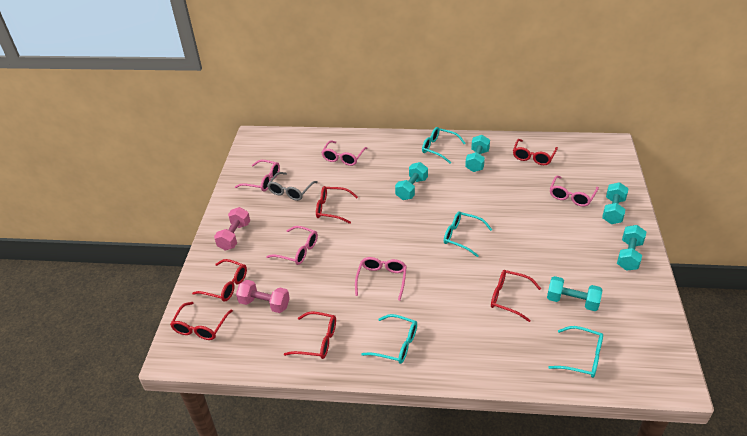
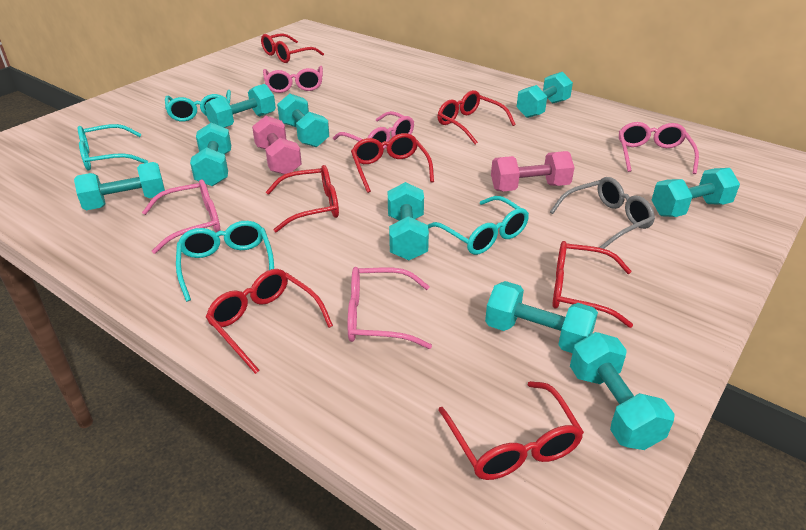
red glasses: [170,302,233,340] [192,259,247,302] [284,311,336,359] [316,186,358,224] [491,270,541,322] [513,139,558,165] = 6 -> [206,269,333,374] [261,33,324,63] [266,165,339,232] [351,133,434,193] [437,90,516,144] [438,381,584,480] [553,241,633,328] = 7
turquoise dumbbell: [395,162,428,200] [465,135,490,172] [547,276,602,311] [602,182,628,224] [617,225,646,271] = 5 -> [74,162,165,210] [190,123,231,187] [205,84,276,128] [277,93,329,147] [388,182,429,260] [485,281,598,353] [517,72,573,118] [570,332,675,450] [652,168,740,217] = 9

